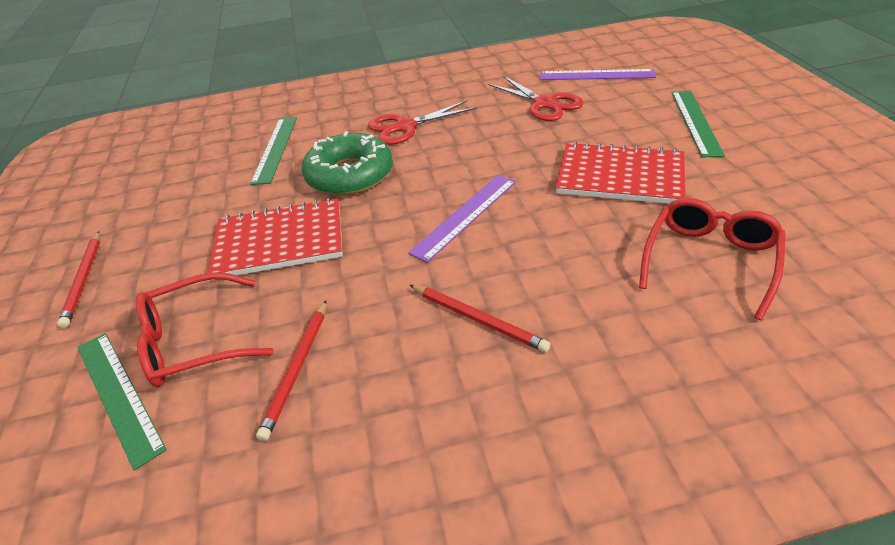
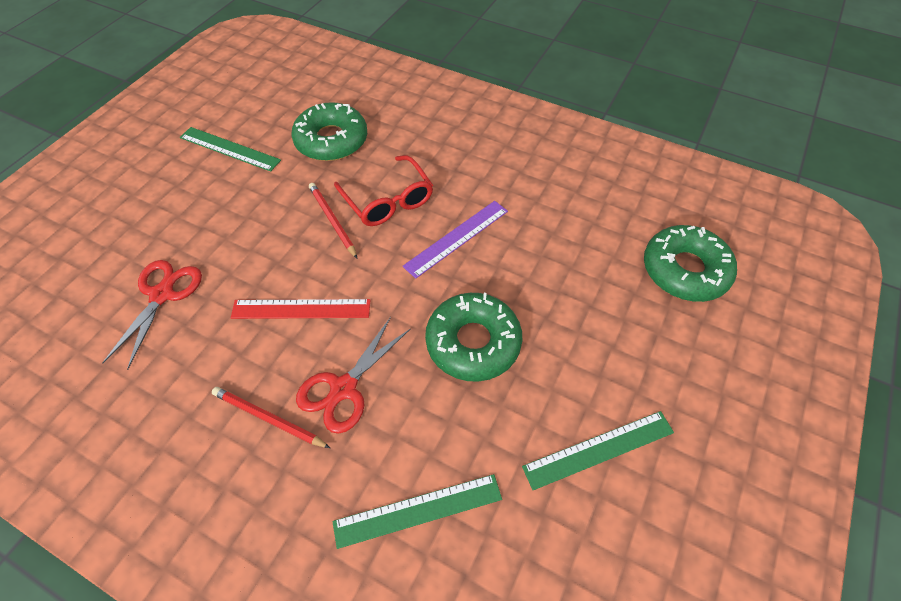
green donut: [302,131,393,196] = 1 -> [291,102,367,161] [425,293,522,382] [644,225,737,302] = 3
purple ruler: [408,175,516,263] [540,69,656,80] = 2 -> [403,201,508,279] = 1
red glasses: [135,272,274,387] [639,198,785,320] = 2 -> [334,155,433,226] = 1
red notebook: [208,198,343,280] [556,142,686,204] = 2 -> none = 0
red pencil: [57,231,100,328] [256,300,326,441] [410,285,550,352] = 3 -> [212,387,330,448] [309,183,358,259] = 2
red ruler: none = 0 -> [231,299,370,319] = 1

